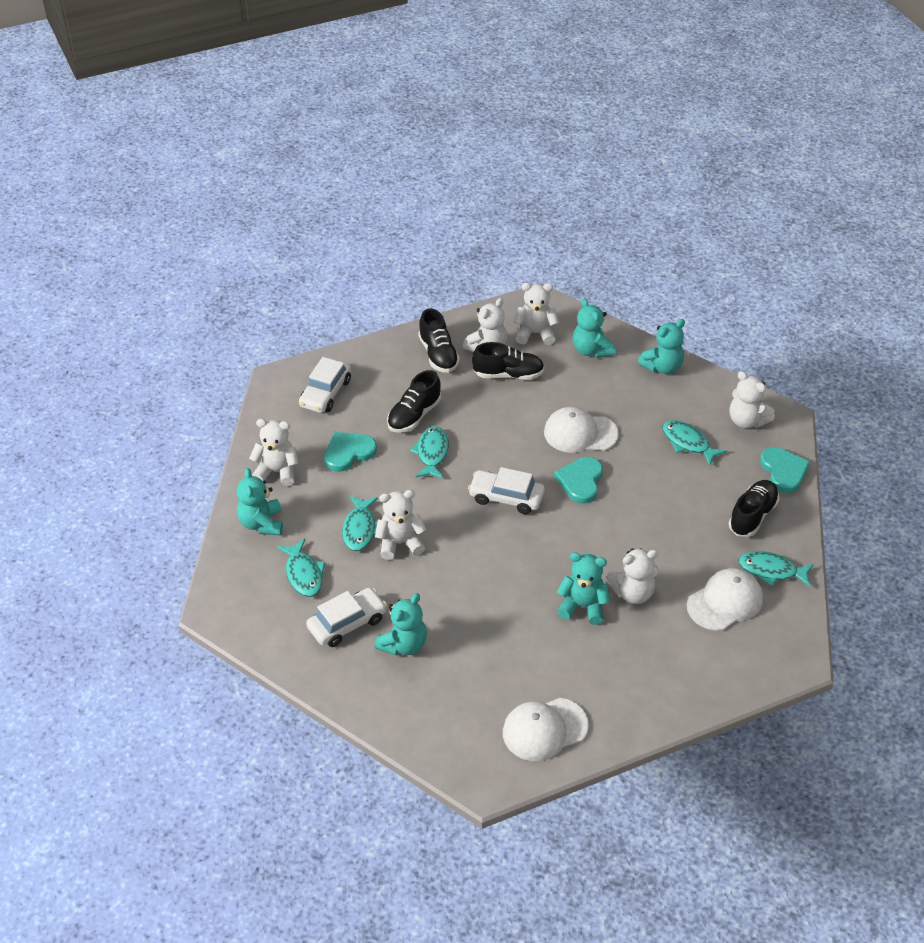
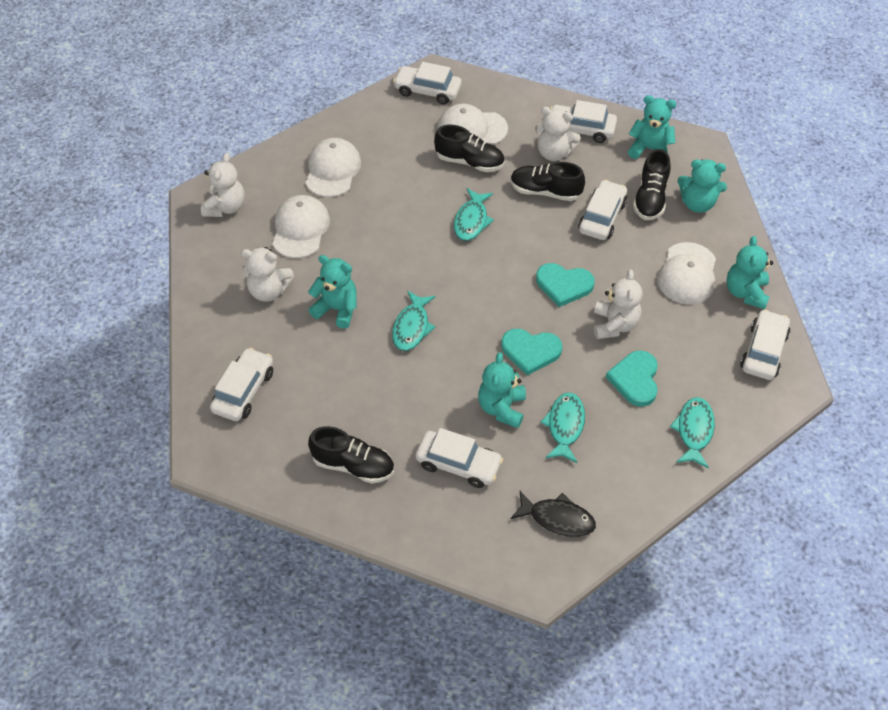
black fish: none = 0 -> [510,491,596,537] = 1
turquoise fish: [277,539,325,597] [342,496,378,551] [410,426,449,479] [662,420,727,466] [738,551,814,587] = 5 -> [392,291,436,351] [454,188,494,241] [540,393,585,463] [670,397,715,468] = 4
white cap: [503,698,589,761] [544,407,619,453] [687,568,763,631] = 3 -> [272,195,330,258] [305,138,361,197] [437,104,508,144] [657,242,716,304] = 4
white car: [299,357,351,413] [306,587,387,647] [468,467,545,514] = 3 -> [210,348,273,421] [393,62,462,104] [416,428,503,488] [550,100,617,143] [578,180,627,240] [740,309,790,380] = 6
white teddy bear: [249,419,299,486] [375,490,427,560] [463,298,507,352] [513,283,559,345] [606,548,658,604] [730,371,775,428] = 6 -> [201,153,245,217] [241,247,294,302] [535,107,581,161] [594,270,643,339] = 4

